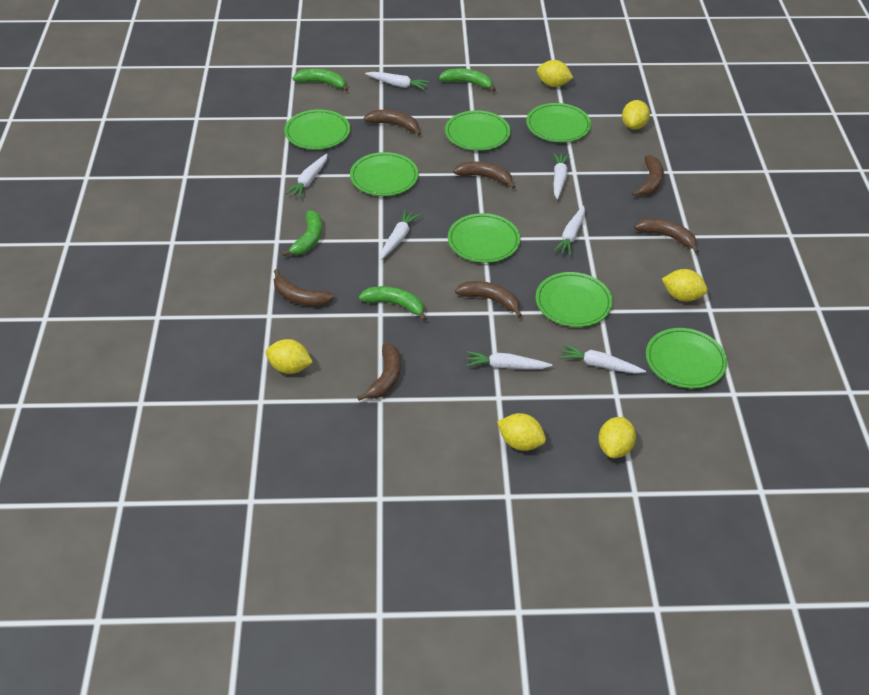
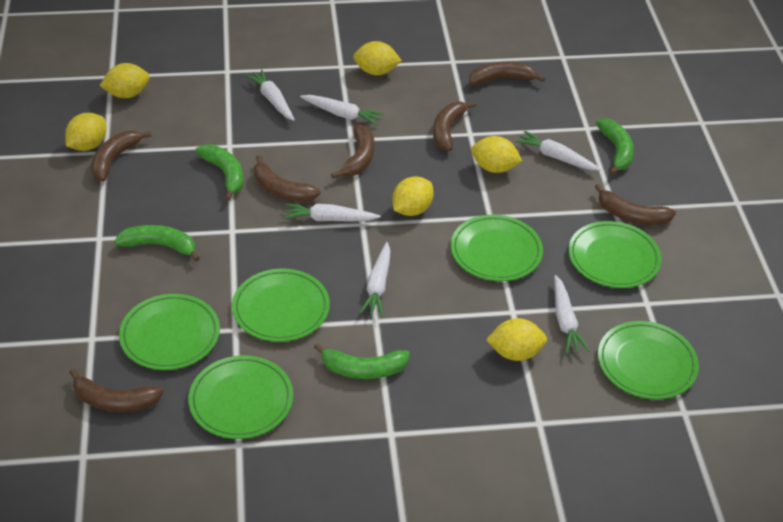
green plate: [284,109,350,150] [350,152,419,196] [445,110,510,151] [448,213,520,263] [526,103,591,142] [536,272,613,327] [646,328,727,389] = 7 -> [119,294,220,370] [188,355,293,439] [232,269,330,342] [451,215,543,281] [568,221,661,288] [598,321,699,399] = 6
white carrot: [285,154,328,198] [365,72,429,90] [380,210,420,260] [466,351,552,369] [553,153,570,200] [554,206,585,256] [560,344,646,374] = 7 -> [245,69,295,121] [284,203,380,222] [300,95,384,126] [360,242,390,317] [515,130,601,171] [554,275,590,354] = 6

